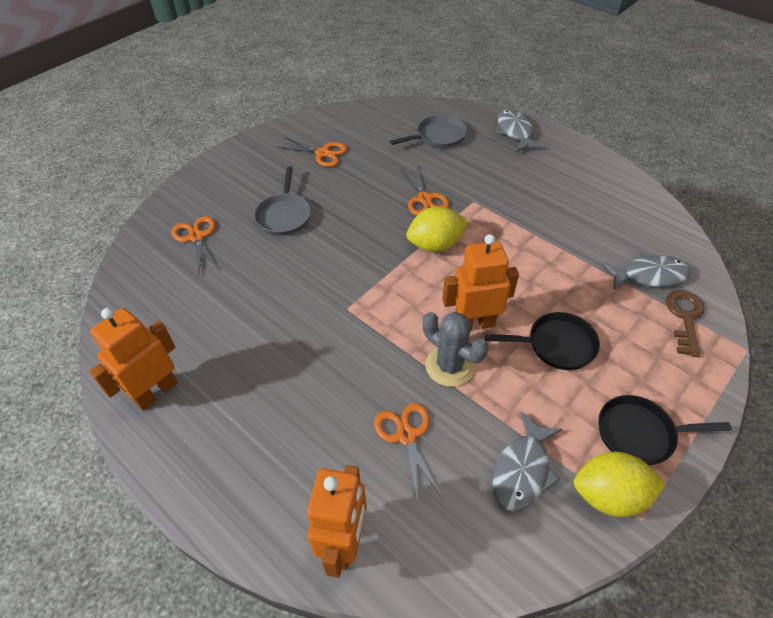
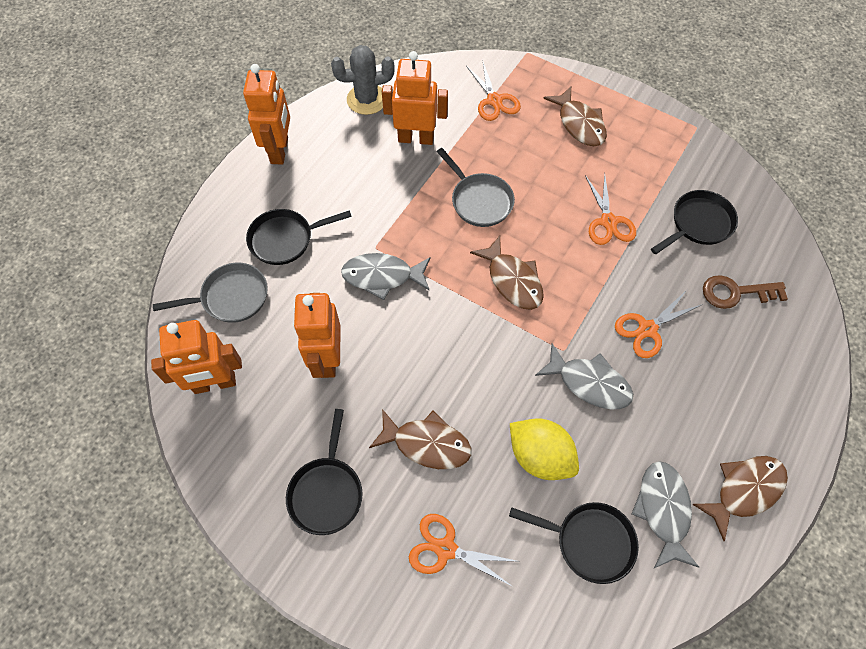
black pan: [485,312,600,370] [598,395,732,465] = 2 -> [246,209,352,265] [286,409,363,535] [509,502,639,584] [651,190,738,254] = 4
brown fish: none = 0 -> [369,409,471,469] [470,235,544,310] [543,87,607,146] [692,456,788,541] = 4
orange robot: [89,308,178,411] [307,465,367,578] [442,234,519,330] = 3 -> [151,320,242,394] [243,64,290,165] [293,293,341,378] [382,51,448,145] = 4
yellow lemon: [406,207,468,252] [574,451,666,517] = 2 -> [510,419,579,480] = 1

